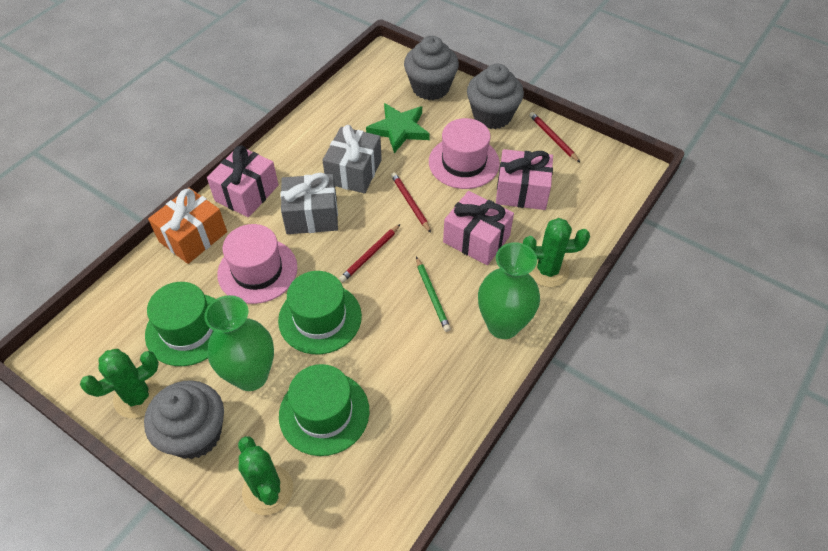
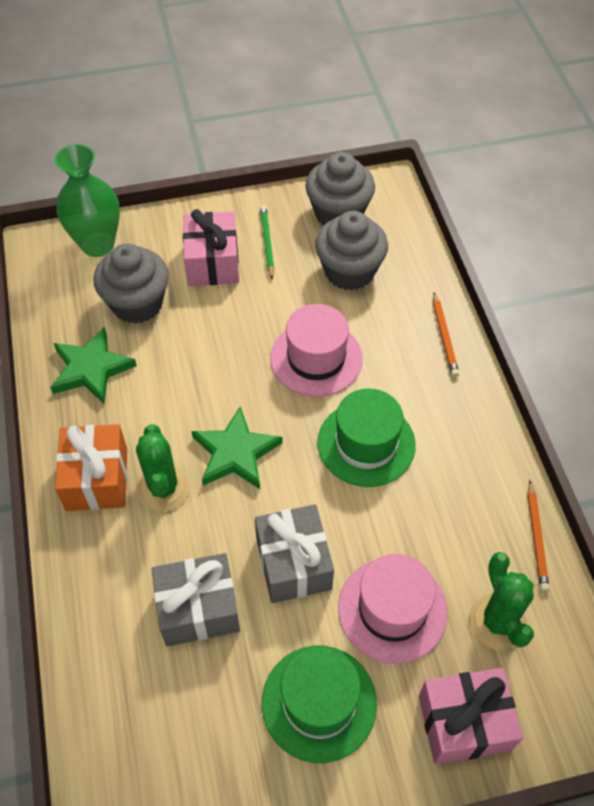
green cactus: [80,349,161,418] [238,436,293,515] [523,218,590,287] = 3 -> [136,424,190,512] [469,552,534,650] = 2
green hat: [145,282,215,366] [278,271,362,354] [279,364,369,456] = 3 -> [262,646,377,763] [317,388,416,487] = 2
green star: [366,103,430,153] = 1 -> [50,327,137,404] [191,406,283,489] = 2
green vase: [204,295,274,391] [478,242,540,339] = 2 -> [54,144,120,257] = 1
orange pencil: none = 0 -> [433,292,459,377] [528,480,549,592] = 2
pink gift: [207,145,278,217] [443,191,514,265] [496,149,553,210] = 3 -> [183,209,239,286] [419,668,523,764] = 2
red pencil: [339,224,400,282] [391,172,431,233] [529,112,580,162] = 3 -> none = 0

